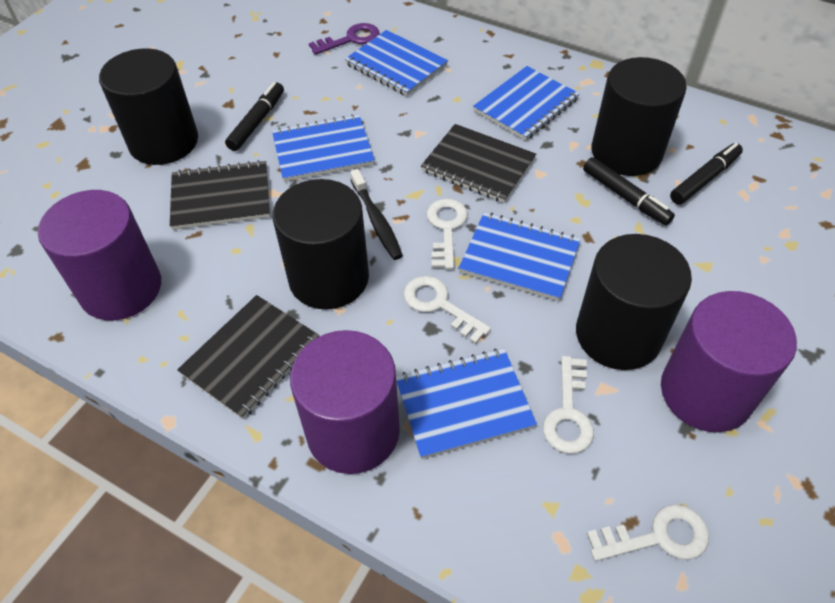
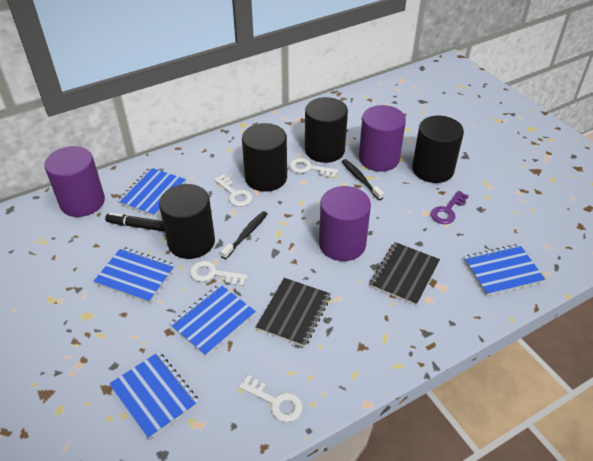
black marker: [225,82,284,151] [583,157,675,225] [670,143,743,205] = 3 -> [105,213,165,232] = 1
black notebook: [170,160,270,230] [177,295,320,419] [421,124,536,203] = 3 -> [256,278,331,347] [370,242,440,305] = 2
black toothbrush: [350,169,403,260] = 1 -> [221,211,268,259] [342,159,384,200] = 2

